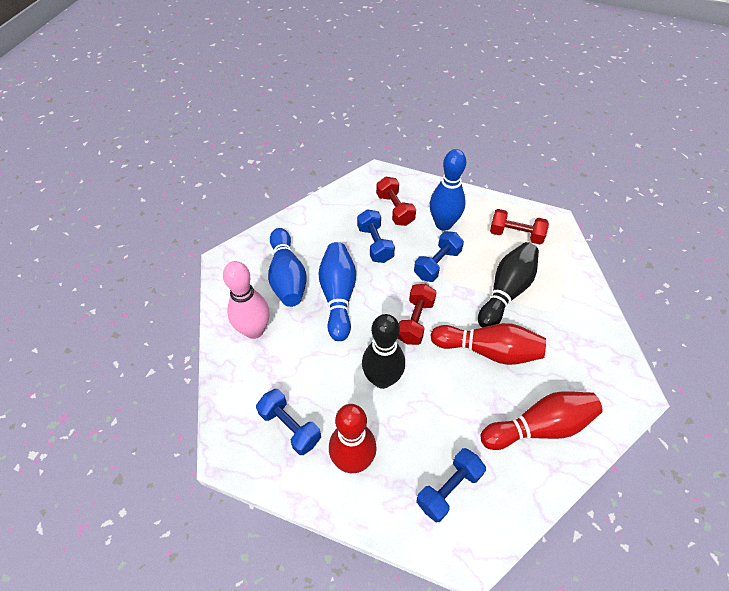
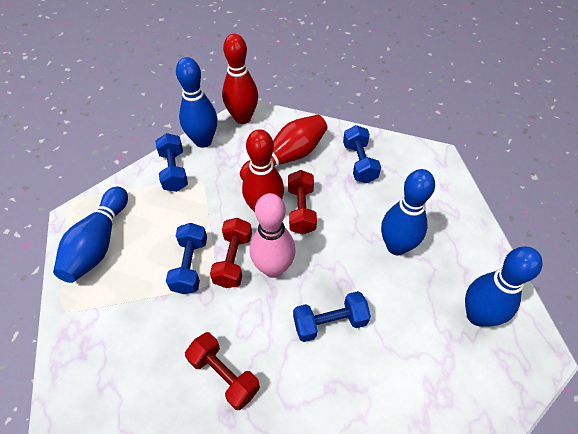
black bowling pin: [362,314,405,389] [478,242,539,327] = 2 -> none = 0
blue bowling pin: [268,228,307,307] [318,242,356,341] [430,149,466,231] = 3 -> [53,186,128,283] [176,57,217,148] [381,169,435,255] [465,247,543,326] = 4

